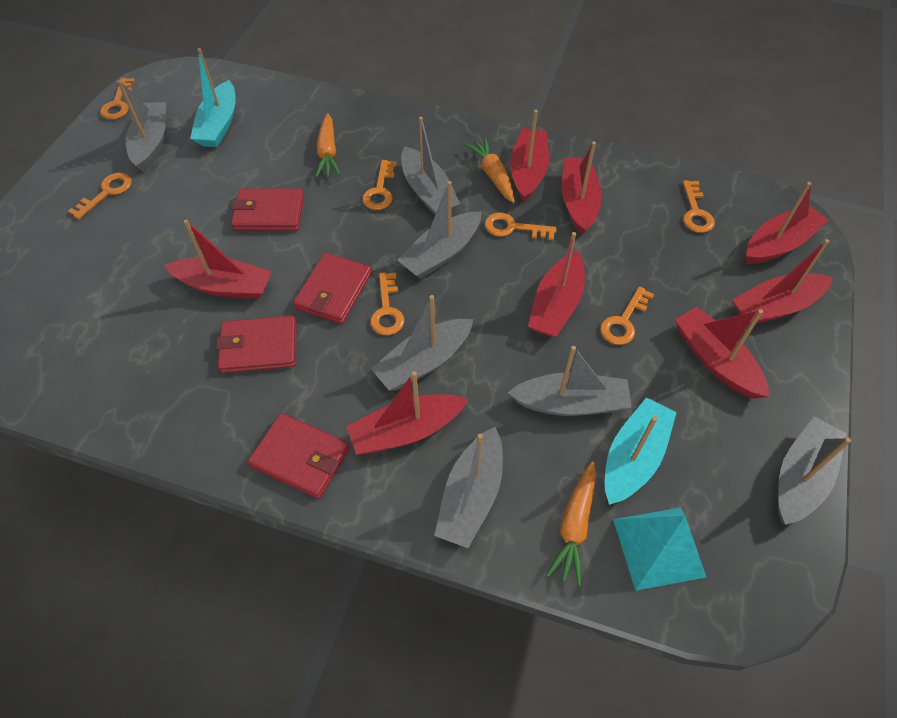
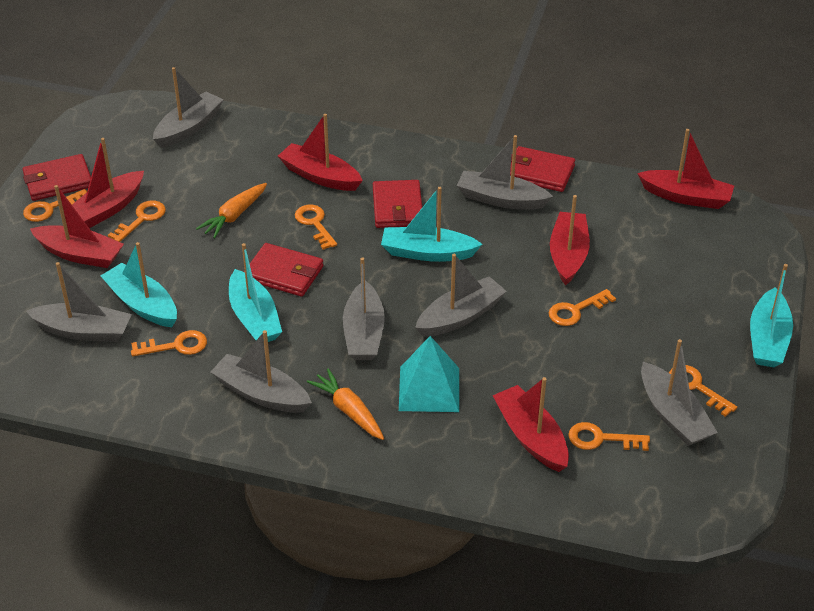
orange carrot: [315,113,340,177] [464,137,515,203] [547,462,596,586] = 3 -> [196,183,267,238] [307,368,384,440] = 2
red boat: [164,220,272,299] [346,371,468,455] [510,110,549,202] [528,232,585,337] [562,142,602,235] [675,307,769,399] [732,239,833,326] [746,182,829,264] = 8 -> [30,185,124,268] [72,138,144,228] [278,114,363,191] [492,377,569,472] [550,195,590,285] [637,129,734,209] = 6
turquoise boat: [190,48,236,147] [605,397,677,505] = 2 -> [101,242,177,327] [229,243,282,342] [381,187,482,262] [750,264,793,367] = 4

